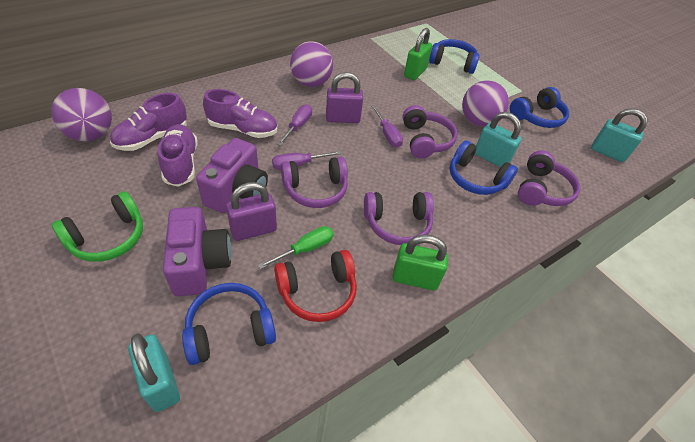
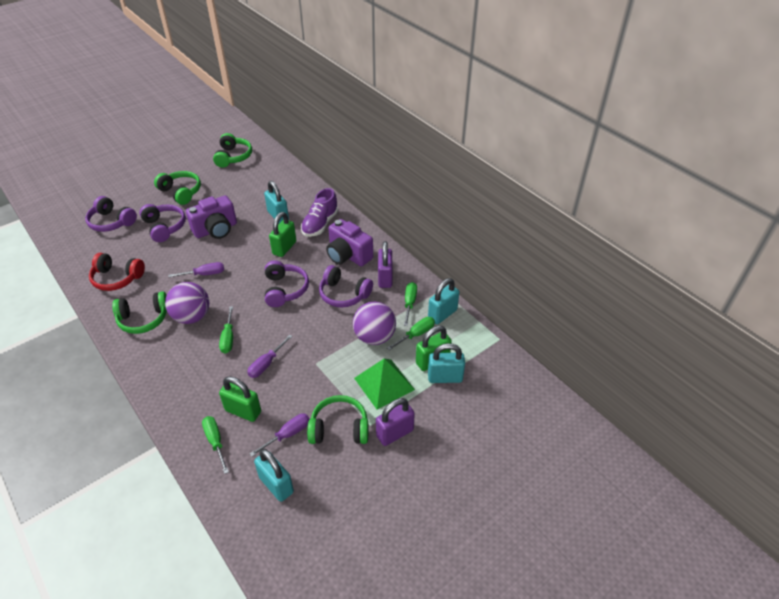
blue headphones: [182,283,276,365] [429,39,480,74] [449,140,518,195] [510,87,569,128] = 4 -> none = 0
green headphones: [52,191,143,262] = 1 -> [112,291,167,334] [154,171,201,205] [213,133,252,168] [307,395,368,444] = 4
green padlock: [392,234,448,291] [404,28,432,80] = 2 -> [219,376,261,422] [269,212,296,257] [416,326,452,371] = 3
green pyramid: none = 0 -> [354,358,415,409] = 1
green screwdriver: [258,226,334,269] = 1 -> [202,416,229,474] [219,306,233,354] [387,317,435,350] [404,282,417,326] = 4
purple ball: [51,88,112,141] [290,41,333,87] [462,80,509,127] = 3 -> [165,282,209,324] [353,302,396,345] = 2
purple shoe: [110,93,187,151] [158,124,198,187] [203,89,277,138] = 3 -> [301,188,338,237] = 1
turquoise padlock: [128,333,180,412] [475,112,522,168] [591,108,647,162] = 3 -> [254,449,294,502] [264,181,289,223] [428,278,459,324] [428,343,465,383] = 4

